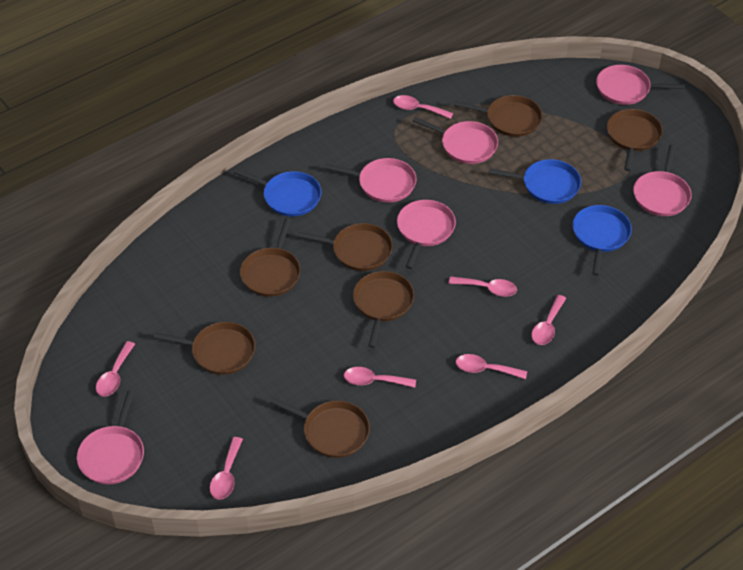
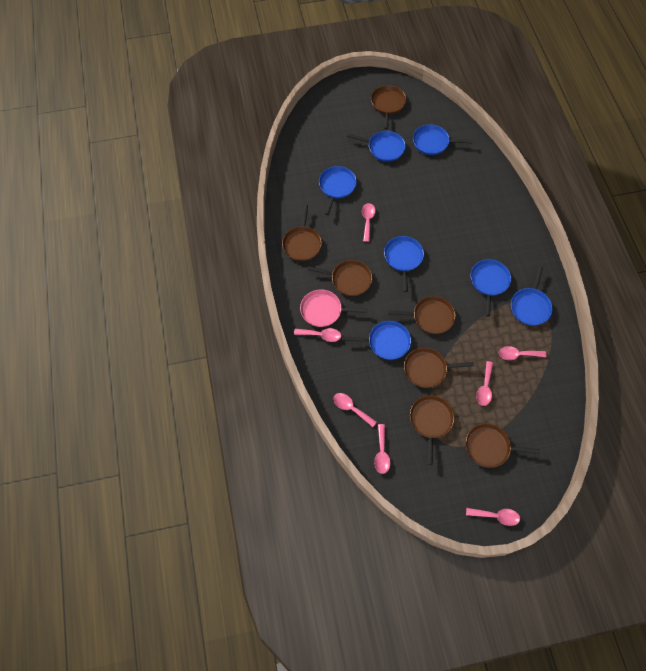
blue pan: [234,168,321,217] [489,159,581,204] [573,205,632,276] = 3 -> [319,166,357,215] [343,321,411,360] [347,131,406,162] [384,236,424,292] [413,124,473,155] [471,259,511,317] [511,266,552,326] = 7
pink pan: [77,391,144,485] [325,158,417,203] [397,200,456,269] [413,117,498,164] [596,65,685,105] [633,145,692,216] = 6 -> [300,290,367,327] = 1

